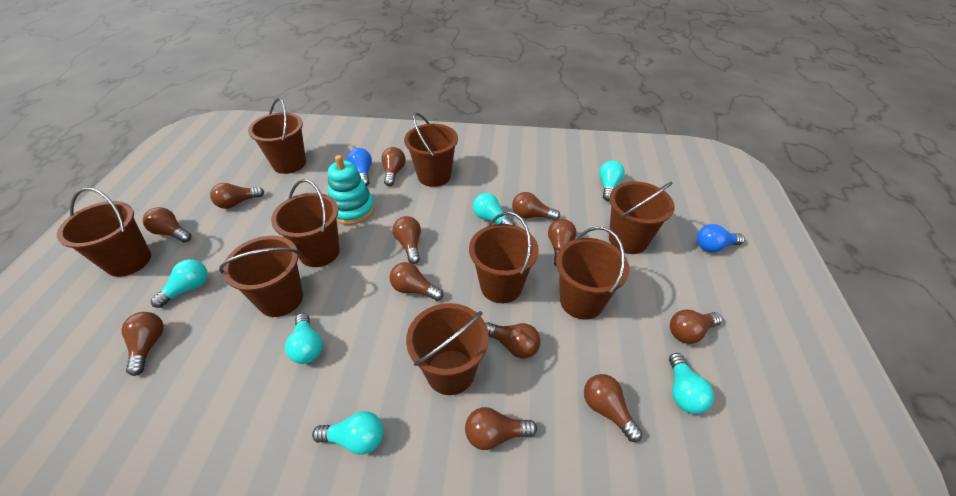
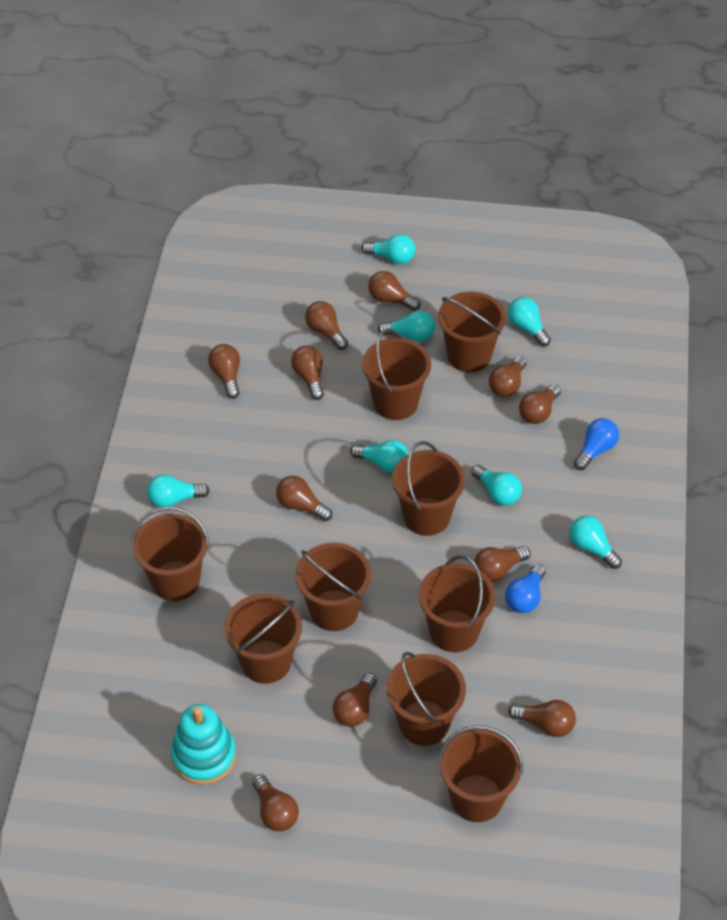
brown light bulb: [121,312,164,376] [143,207,192,242] [210,183,264,209] [381,147,406,186] [389,262,443,301] [393,216,421,264] [465,407,537,450] [485,322,541,359] [512,192,560,221] [548,219,577,267] [584,374,642,442] [670,309,722,344] = 12 -> [208,344,240,399] [252,774,299,832] [276,476,332,521] [291,345,324,400] [305,301,348,350] [333,673,377,727] [368,271,420,311] [474,546,530,582] [489,356,527,397] [508,700,576,737] [519,384,561,424] = 11
turquoise light bulb: [151,259,208,308] [285,313,322,364] [312,411,383,455] [473,193,515,225] [599,160,625,201] [669,353,714,414] = 6 -> [147,474,210,508] [350,440,408,473] [361,234,415,264] [377,311,435,342] [471,465,522,506] [508,297,551,347] [569,516,622,569] = 7

